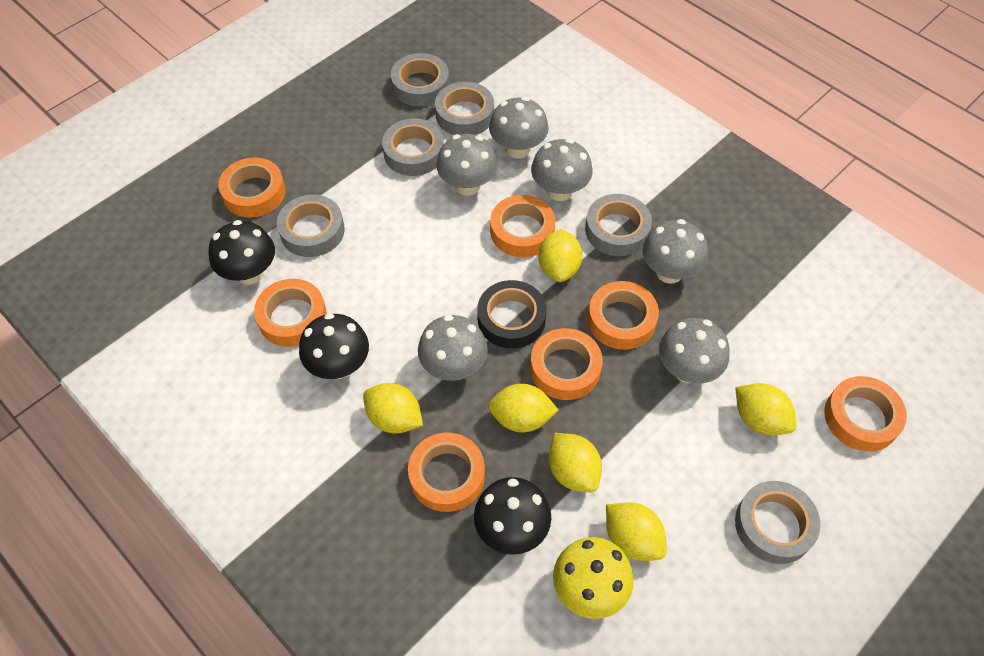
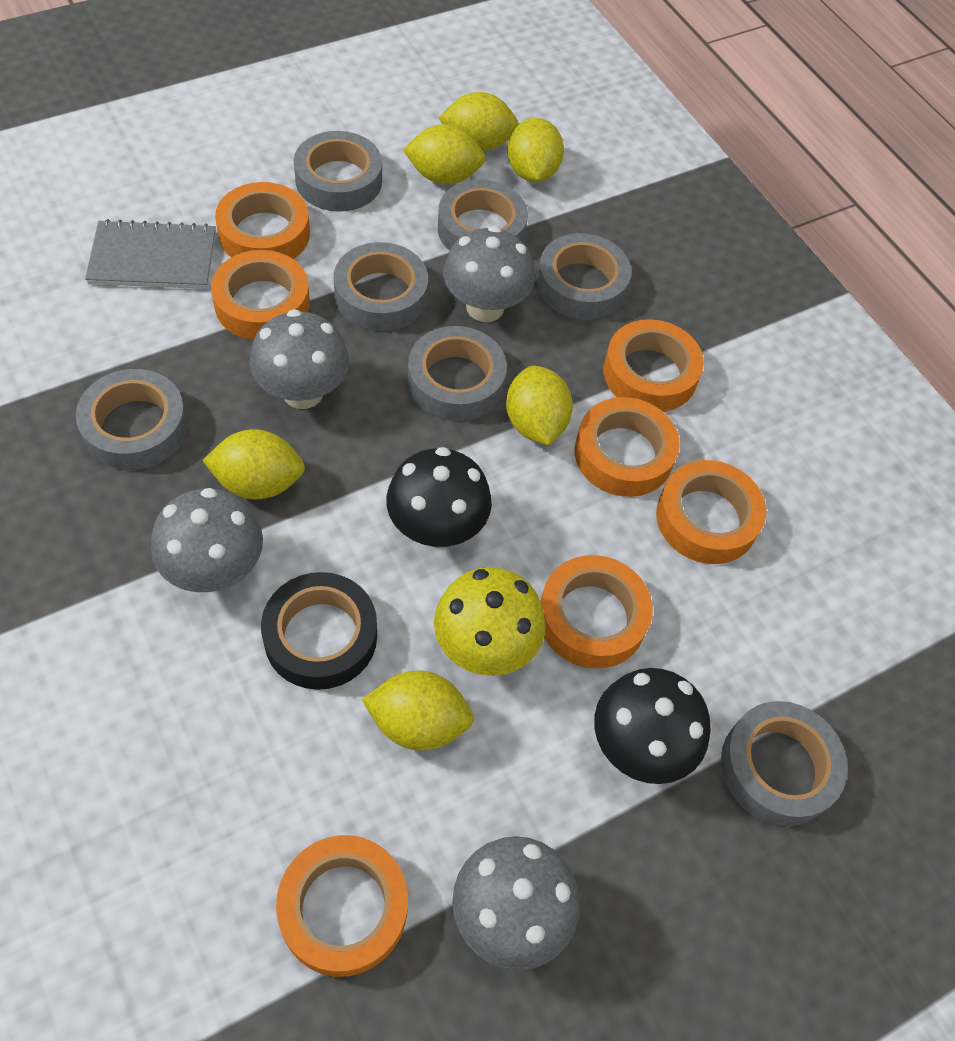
black mushroom: [209,220,275,285] [299,313,369,379] [474,477,551,555] = 3 -> [386,447,492,548] [594,668,711,784] = 2
grey mushroom: [418,315,488,381] [436,134,498,196] [489,97,549,159] [531,139,593,201] [642,219,708,284] [659,318,730,384] = 6 -> [151,488,263,592] [250,309,349,409] [443,226,535,322] [452,836,580,970] = 4
grey notebook: none = 0 -> [85,219,216,289] = 1
grey tape: [277,195,345,257] [382,118,444,176] [391,53,449,106] [435,82,494,135] [585,194,652,256] [735,481,821,564] = 6 -> [76,369,188,470] [294,131,382,212] [334,242,428,331] [408,326,507,421] [438,179,528,251] [537,233,631,320] [721,701,848,826] = 7

